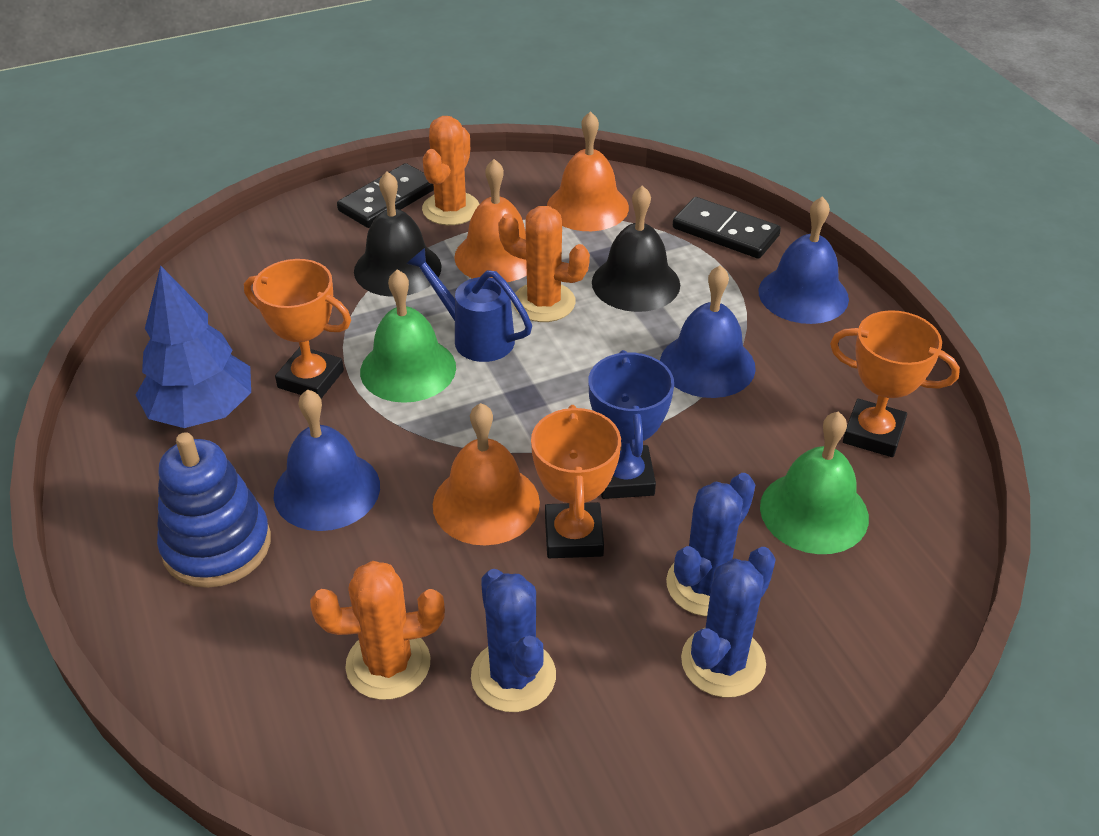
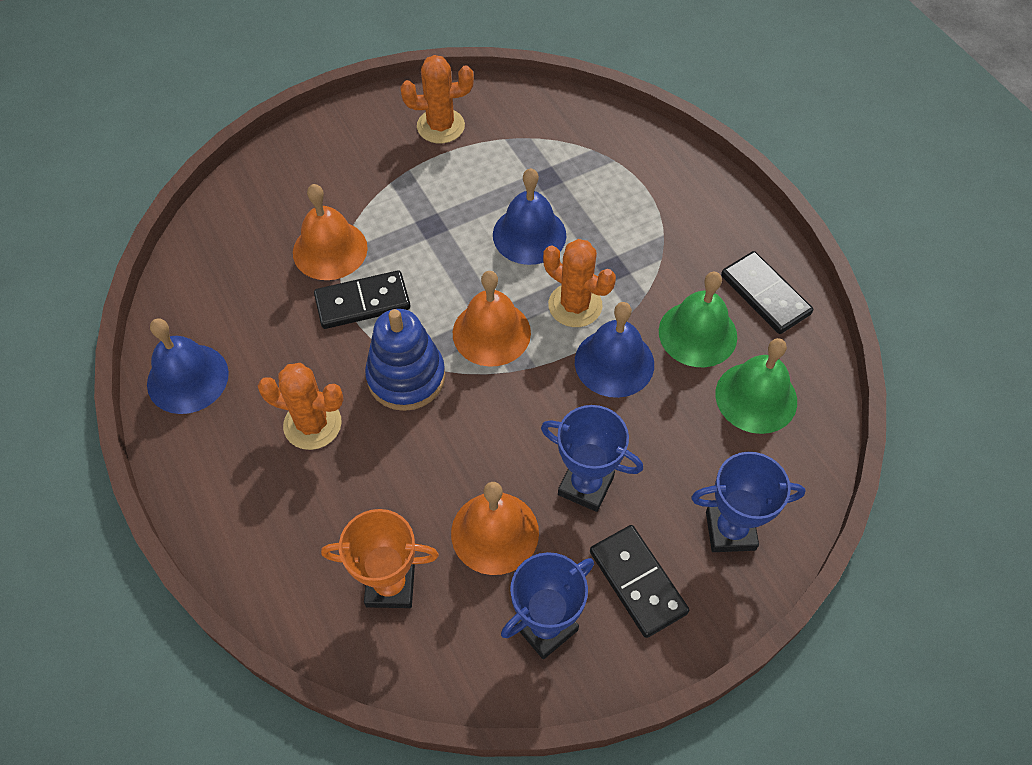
black bell: [354,172,442,297] [592,185,680,312] = 2 -> none = 0
black domino: [337,163,434,228] [673,197,781,259] = 2 -> [314,270,410,329] [590,525,689,638] [721,251,813,334] = 3
blue cactus: [471,569,556,712] [666,473,755,616] [681,547,776,697] = 3 -> none = 0
blue tree: [136,265,251,428] = 1 -> none = 0
blue trophy: [589,350,674,499] = 1 -> [501,552,594,659] [541,405,643,512] [691,452,806,552] = 3
blue watering can: [406,248,532,362] = 1 -> none = 0
orange trophy: [244,259,351,398] [531,405,621,558] [830,310,960,457] = 3 -> [321,509,439,608] = 1

